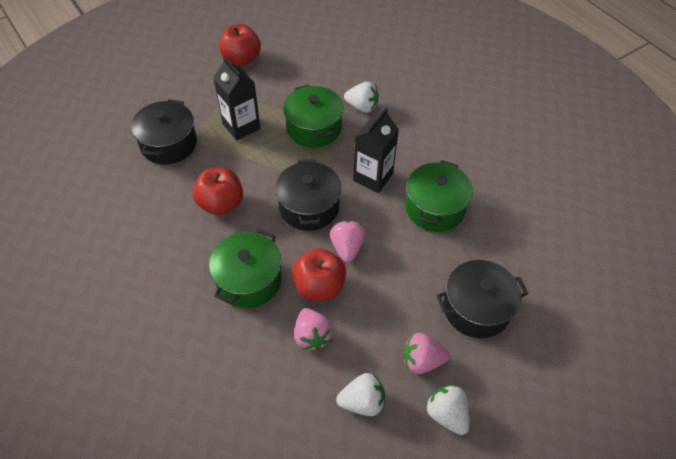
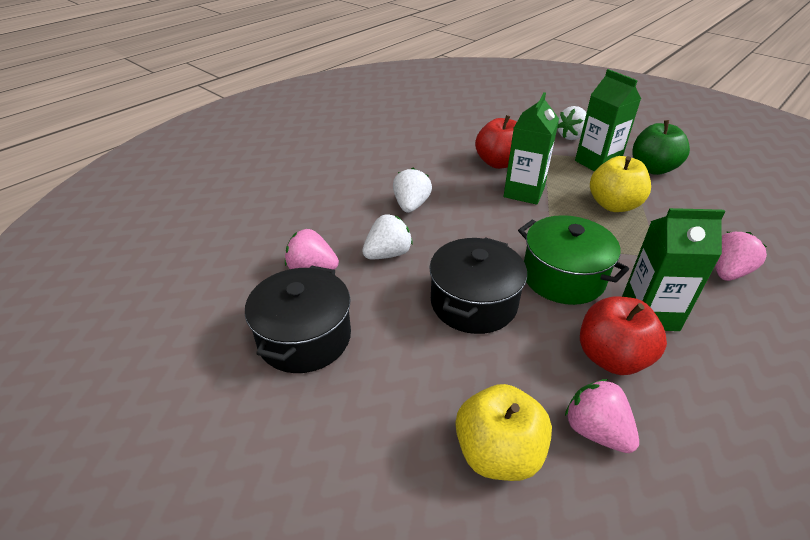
black carton: [214,56,260,141] [353,108,399,193] = 2 -> none = 0
black pot: [131,99,197,165] [275,159,342,231] [436,260,528,338] = 3 -> [245,265,351,373] [429,237,527,334] = 2
green apple: none = 0 -> [632,120,690,175] = 1
green carton: none = 0 -> [504,92,559,205] [575,69,641,172] [622,208,725,331] = 3
green pot: [209,229,282,308] [283,85,344,148] [405,160,473,232] = 3 -> [518,215,629,305] = 1
red apple: [193,167,243,215] [219,24,261,66] [292,248,346,301] = 3 -> [475,115,517,169] [580,296,667,375] = 2
yellow apple: none = 0 -> [456,384,552,481] [590,156,651,212] = 2

